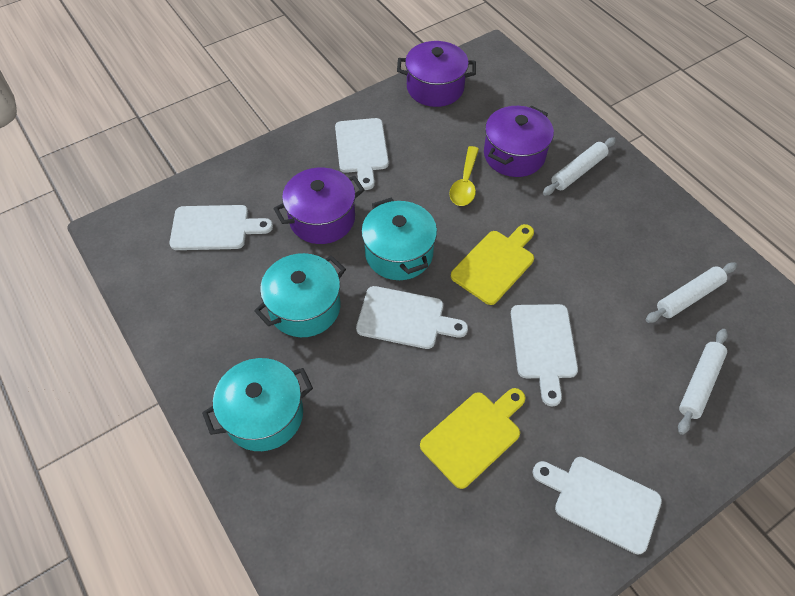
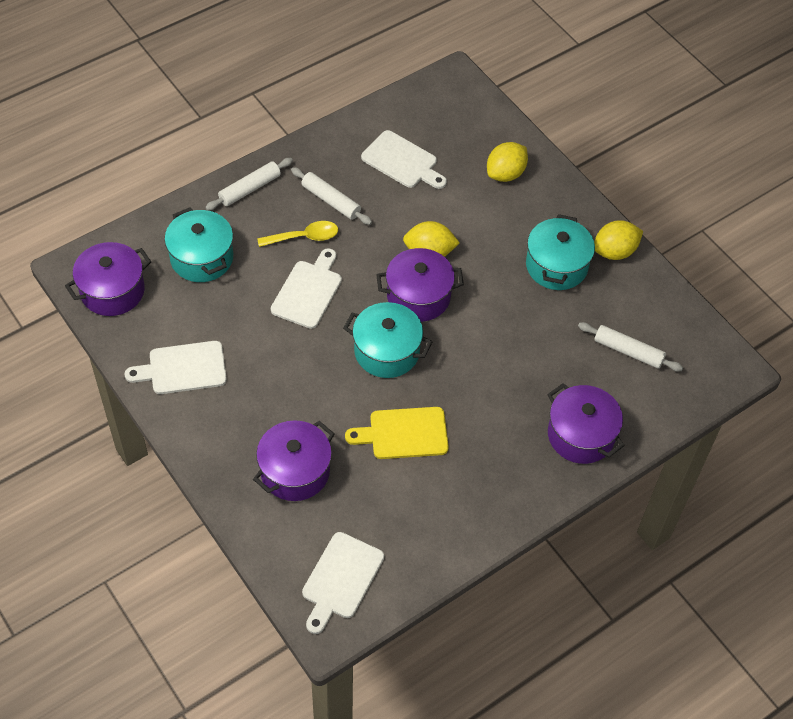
purple pot: [273,168,364,244] [397,41,476,107] [484,106,554,177] = 3 -> [65,242,151,316] [253,420,335,501] [376,248,464,322] [547,383,625,464] = 4
white cutting board: [169,205,273,250] [335,118,389,190] [356,286,468,349] [511,304,578,406] [532,457,662,555] = 5 -> [124,341,227,394] [271,248,342,329] [302,532,384,634] [361,130,447,189] = 4
yellow cutting board: [420,388,525,489] [451,224,534,305] = 2 -> [345,407,449,459] = 1
yellow lemon: none = 0 -> [403,221,460,257] [487,142,528,182] [594,220,643,260] = 3

